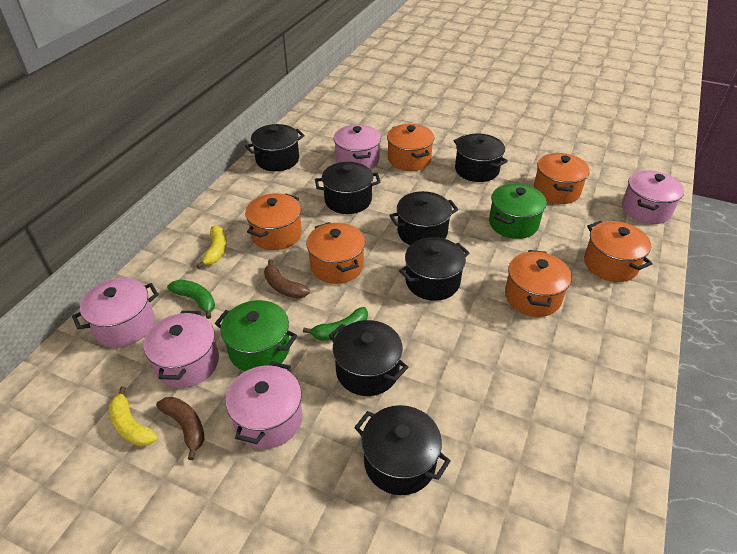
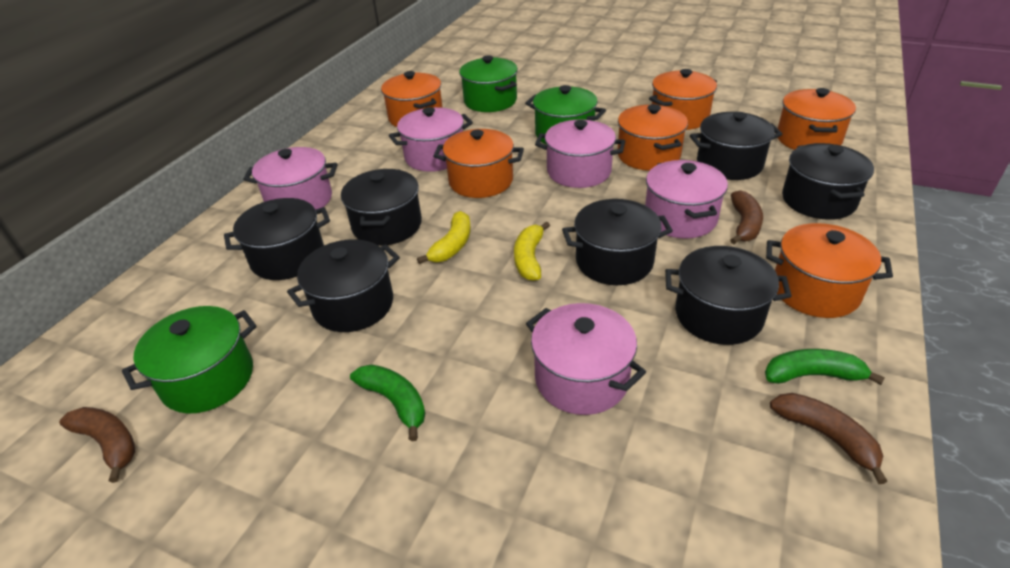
brown banana: [156,397,205,460] [264,259,310,299] = 2 -> [59,407,135,483] [730,190,763,244] [770,393,888,484] = 3
green pot: [215,300,297,371] [489,183,547,239] = 2 -> [122,306,257,413] [459,55,518,112] [525,85,606,145] = 3

